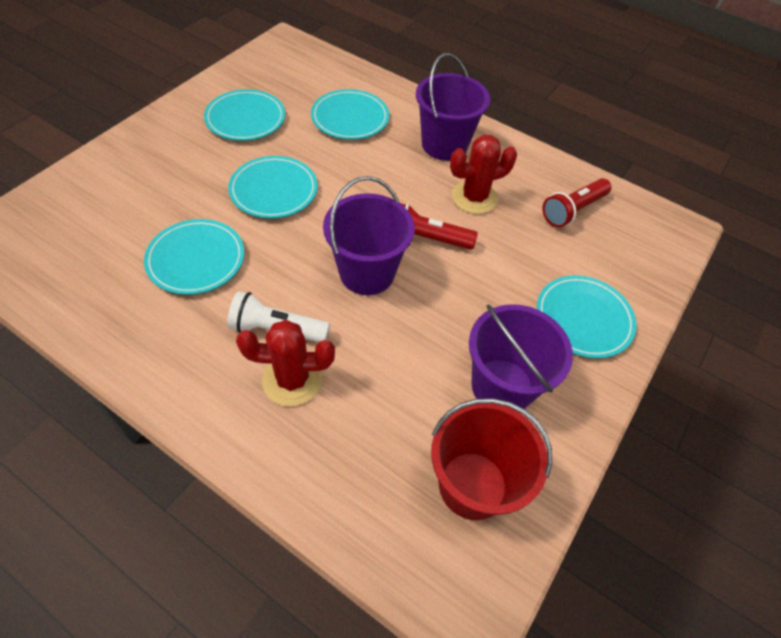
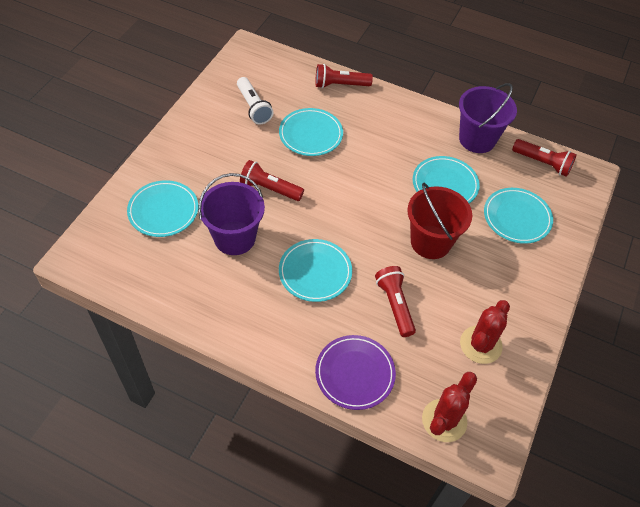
purple bucket: [323,176,414,295] [416,53,490,161] [469,304,573,409] = 3 -> [198,173,265,255] [459,83,517,153] = 2
purple plate: none = 0 -> [315,335,396,410] = 1
red flashlight: [400,203,478,249] [542,178,611,227] = 2 -> [240,160,304,201] [315,64,373,88] [375,266,416,337] [512,139,577,177] = 4

